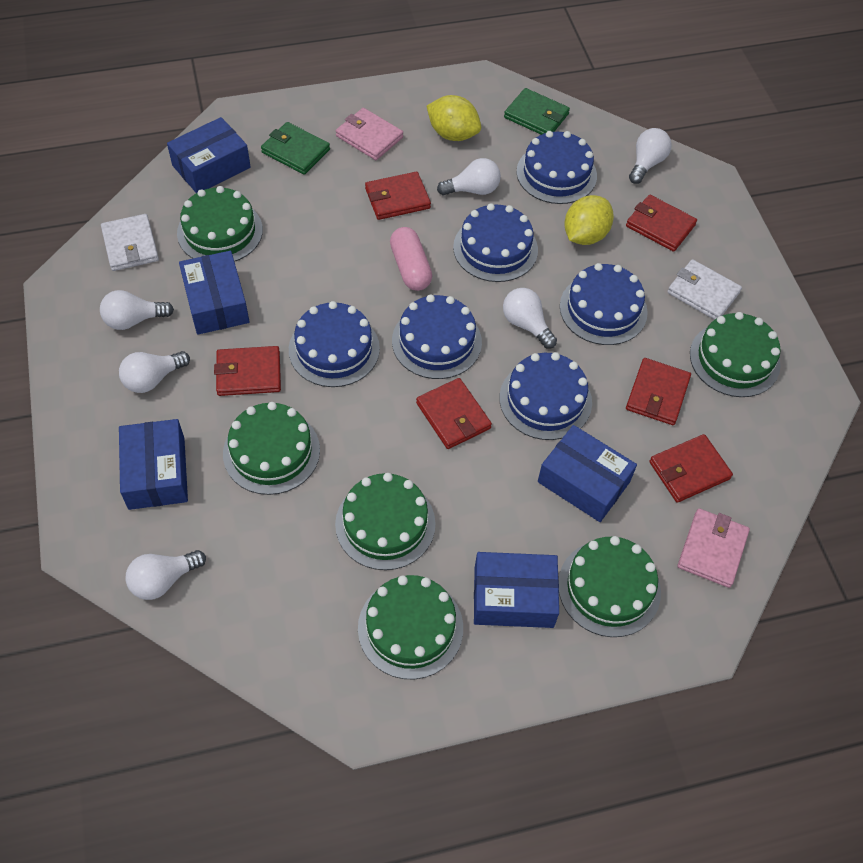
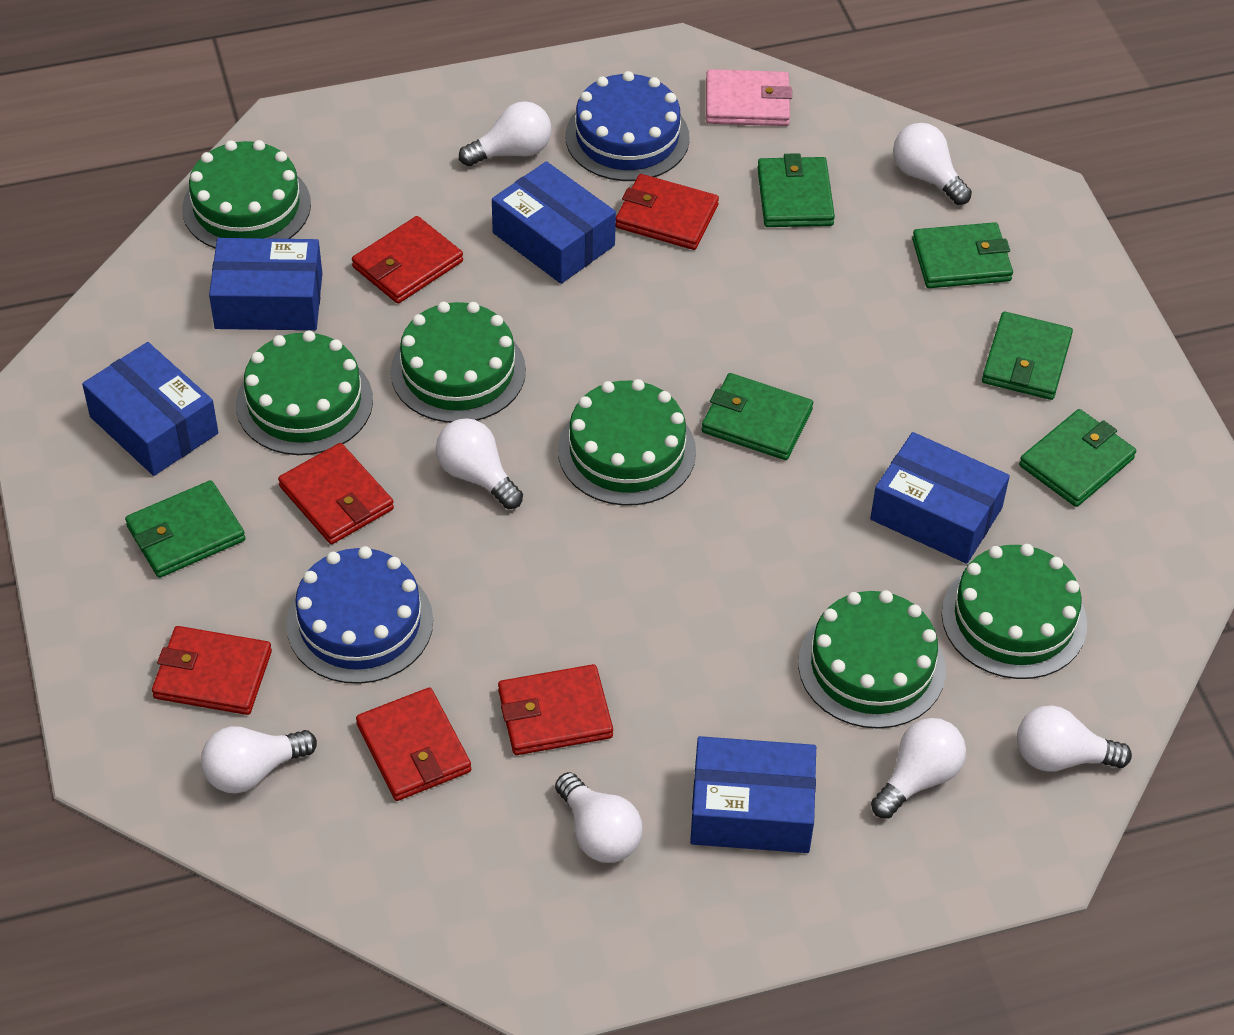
blue cake: [289,301,380,387] [392,294,482,379] [453,203,538,282] [500,352,592,440] [517,131,597,204] [560,263,648,345] = 6 -> [286,546,433,684] [566,71,690,181] = 2
green wallet: [261,122,330,175] [504,88,570,135] = 2 -> [125,480,245,578] [702,373,813,460] [757,153,835,227] [912,222,1013,288] [982,311,1073,400] [1019,409,1136,507] = 6
pink capsule: [390,227,432,291] = 1 -> none = 0
pink wallet: [336,108,403,160] [678,508,750,588] = 2 -> [706,69,792,126] = 1
white light bulb: [100,290,174,330] [119,351,190,393] [126,550,206,600] [437,158,501,196] [503,288,557,349] [629,128,672,184] = 6 -> [201,726,317,794] [436,418,523,509] [459,101,551,166] [555,772,642,863] [871,718,966,819] [893,123,972,205] [1017,705,1132,772] = 7
white wallet: [101,214,159,271] [667,259,742,320] = 2 -> none = 0
yellow lemon: [427,95,481,141] [564,195,614,245] = 2 -> none = 0

